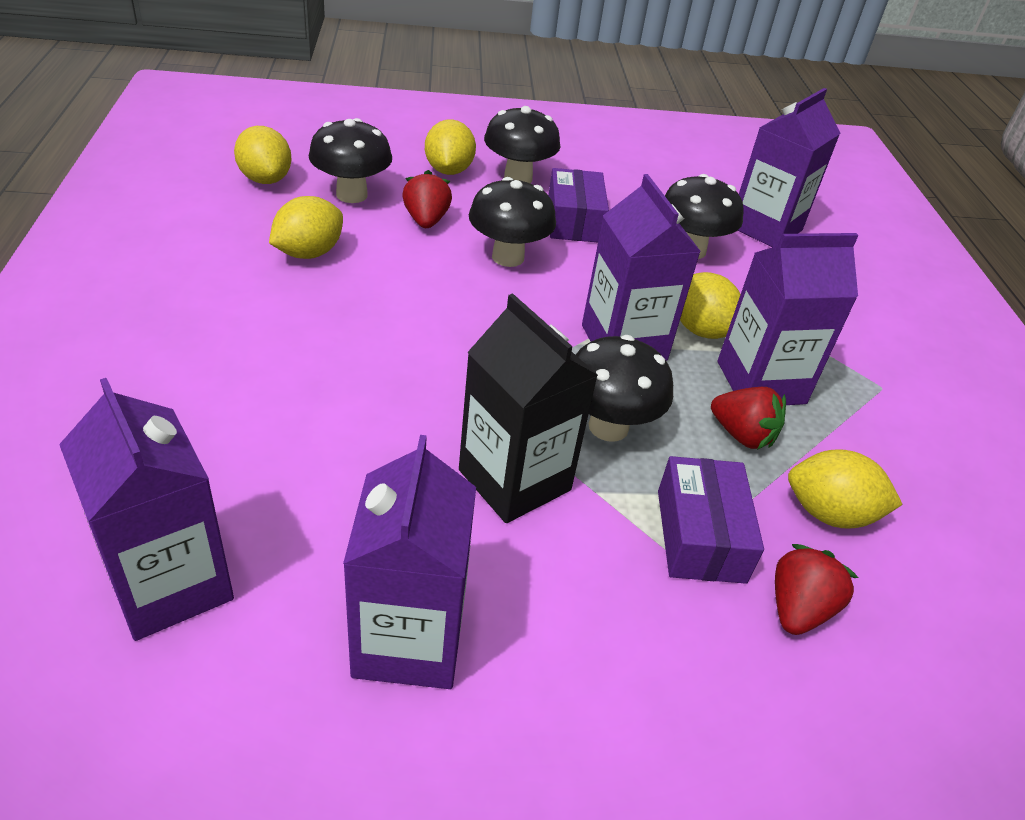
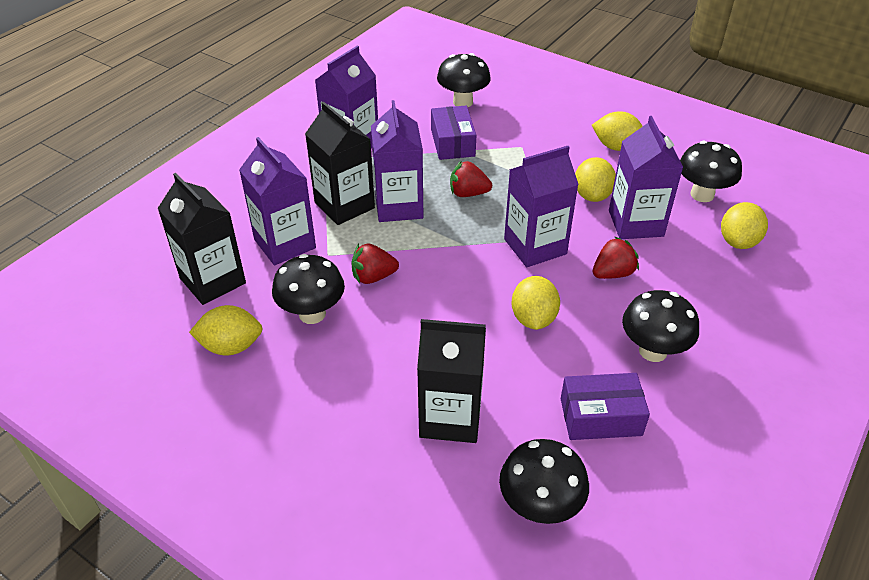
black carton: [459,293,598,523] = 1 -> [157,173,246,305] [305,101,375,225] [417,319,486,443] = 3

